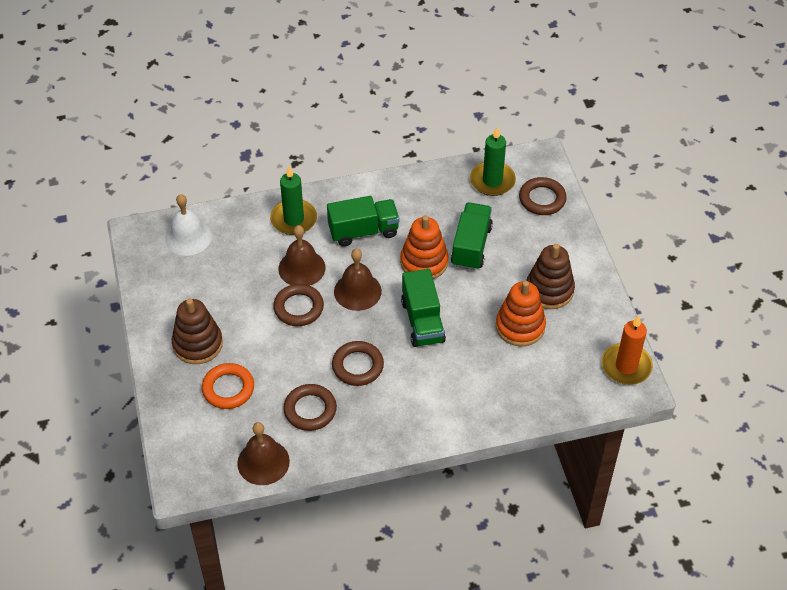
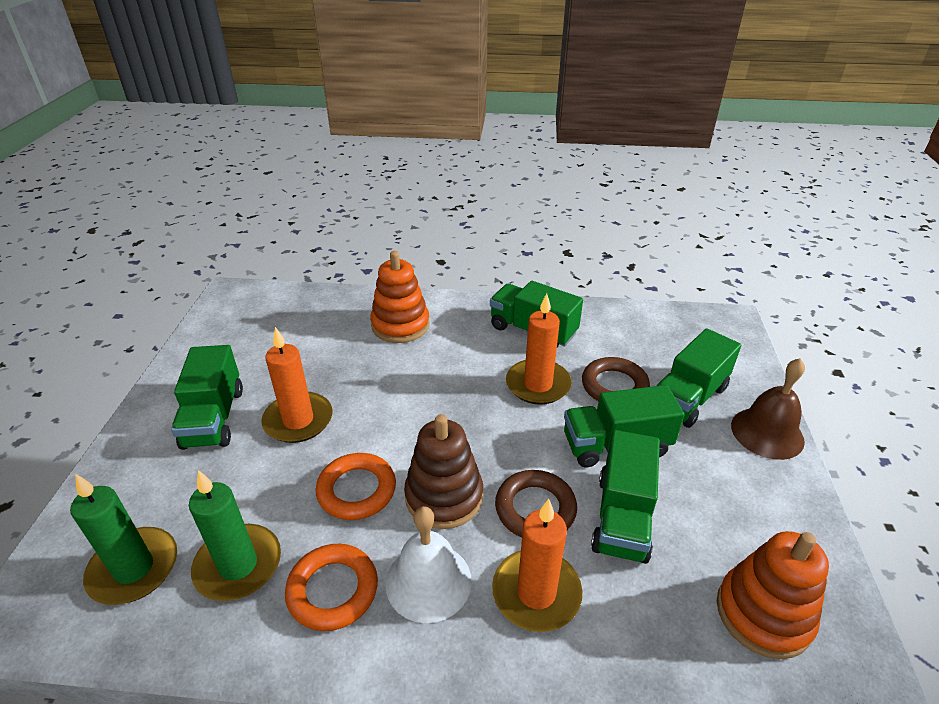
brown bell: [237,422,290,485] [278,225,326,286] [334,249,382,311] = 3 -> [731,358,805,460] = 1
brown ring: [273,284,324,326] [283,384,337,431] [332,341,384,386] [519,177,567,215] = 4 -> [495,470,577,537] [582,357,650,401] = 2
brown stacking toy: [172,299,223,364] [526,244,575,309] = 2 -> [404,414,483,529] = 1
green truck: [327,196,399,247] [401,269,446,347] [451,202,493,270] = 3 -> [171,345,243,450] [490,281,583,348] [564,385,685,467] [591,430,660,564] [656,328,741,428] = 5
orange candle: [602,315,653,385] = 1 -> [261,327,333,443] [492,499,582,632] [506,293,571,405] = 3
orange ring: [202,363,254,409] = 1 -> [285,544,378,631] [316,453,396,520] = 2

